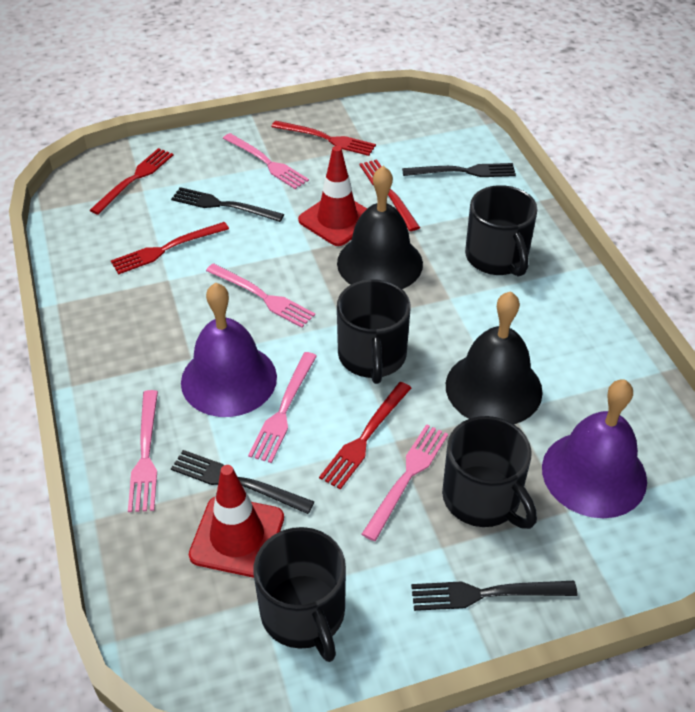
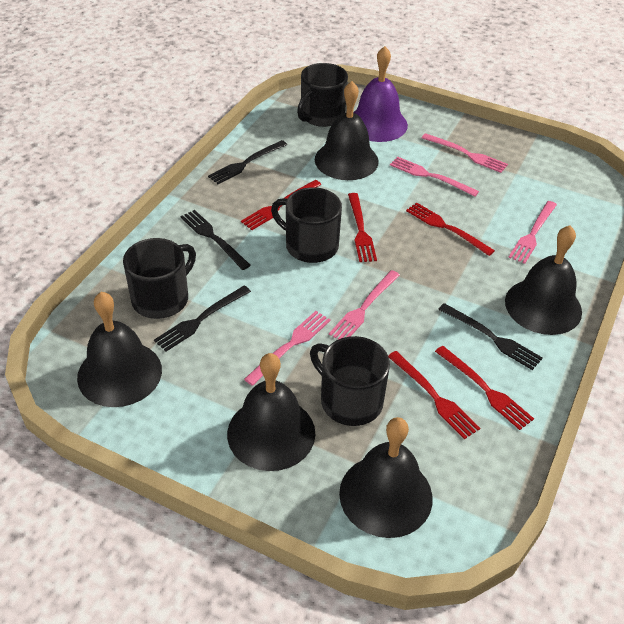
black bell: [337,166,423,289] [446,291,543,424] = 2 -> [77,292,162,407] [227,353,315,471] [315,81,379,180] [339,417,433,538] [505,225,582,335] = 5
purple bell: [181,283,277,417] [542,380,647,518] = 2 -> [353,46,408,142] = 1
red traffic cone: [189,465,284,578] [298,146,367,246] = 2 -> none = 0

